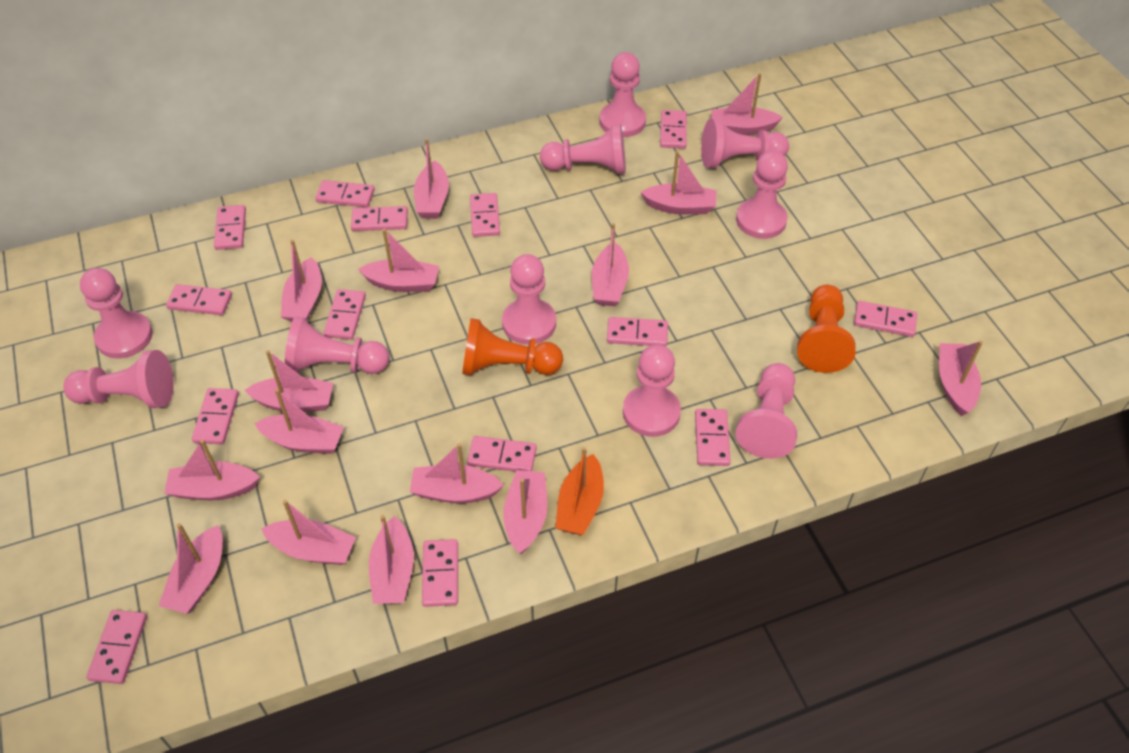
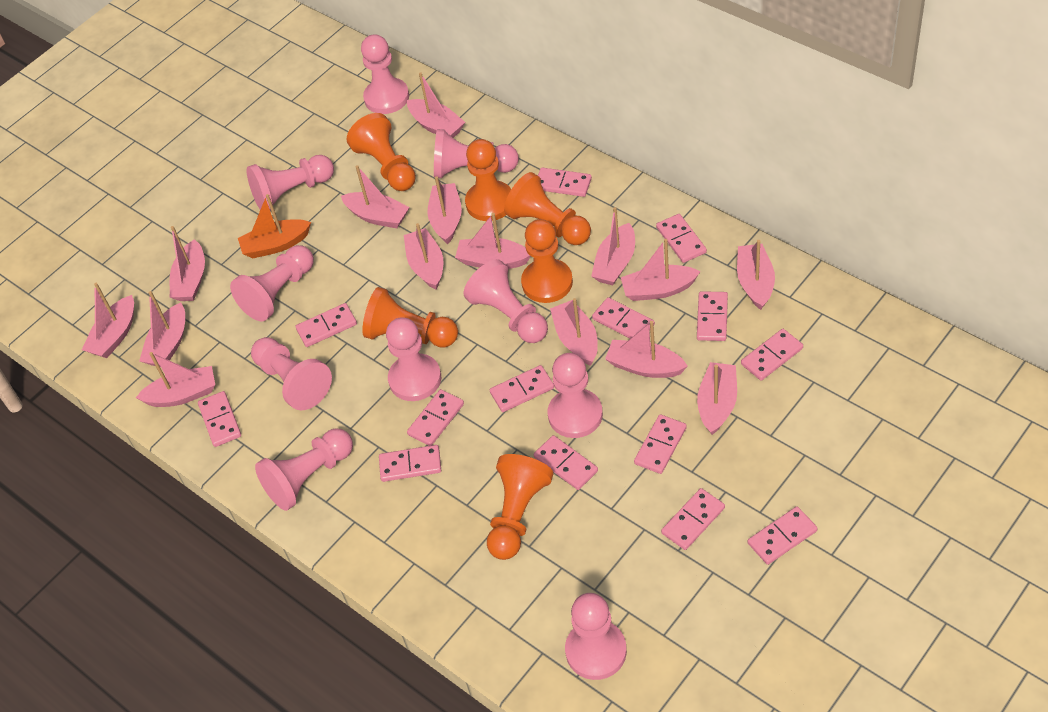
orange pawn: [462,318,563,375] [797,285,856,373] = 2 -> [347,113,416,191] [362,287,458,347] [465,139,511,221] [487,454,554,560] [504,172,591,245] [521,219,573,303] = 6

